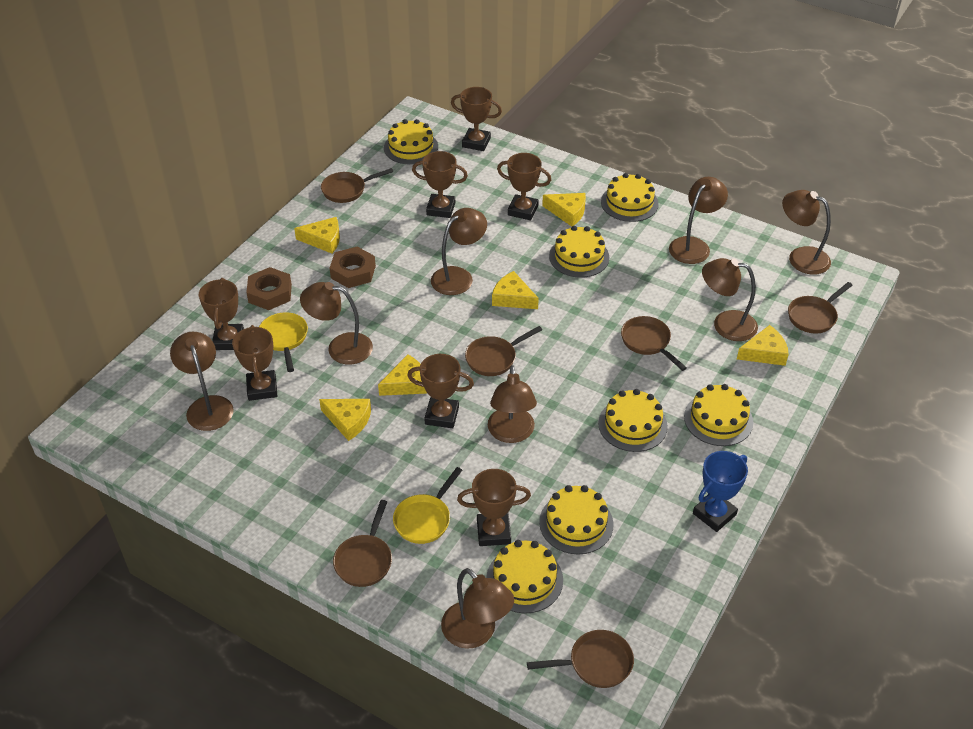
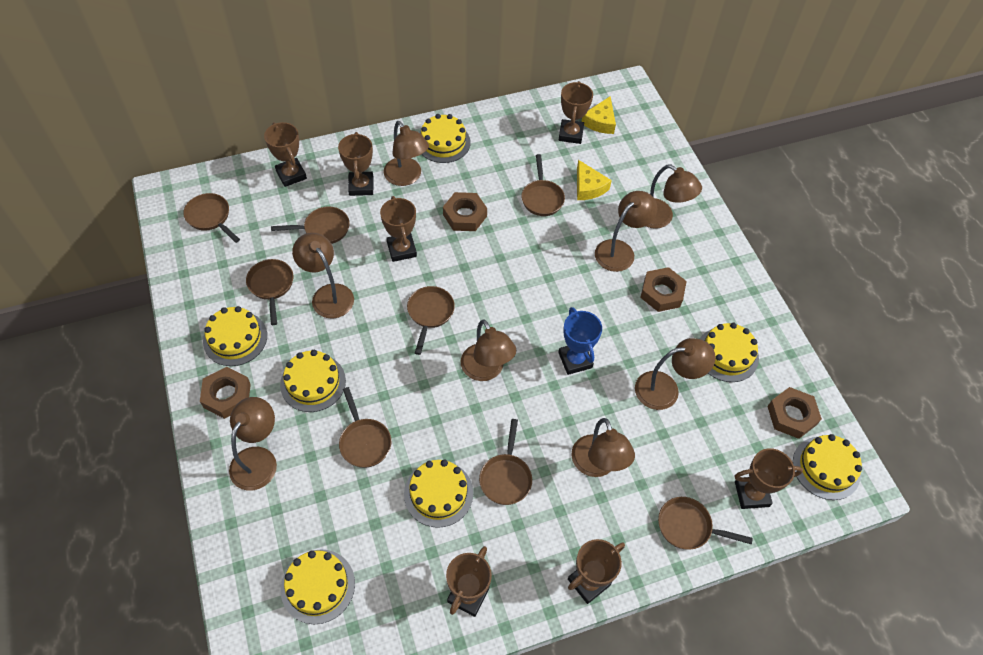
brown nut: [246,267,292,310] [330,247,376,288] = 2 -> [200,367,251,419] [443,192,487,231] [640,267,687,312] [767,387,822,439] = 4
brown pan: [321,168,393,203] [333,500,392,587] [465,326,542,376] [527,630,634,688] [621,316,687,371] [788,282,853,333] = 6 -> [183,193,240,243] [246,259,293,325] [271,207,349,244] [339,387,391,468] [407,286,455,355] [479,419,532,505] [521,154,565,216] [658,497,753,550] = 8
yellow cheese: [294,217,340,253] [319,399,371,441] [378,355,428,396] [492,271,539,309] [542,193,586,227] [737,325,789,366] = 6 -> [577,160,612,200] [581,96,616,134] = 2
yellow pan: [259,312,308,372] [393,467,462,544] = 2 -> none = 0

